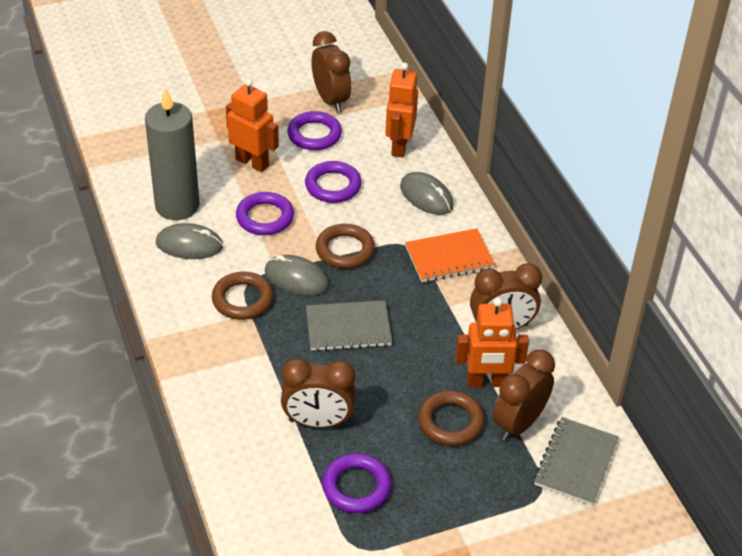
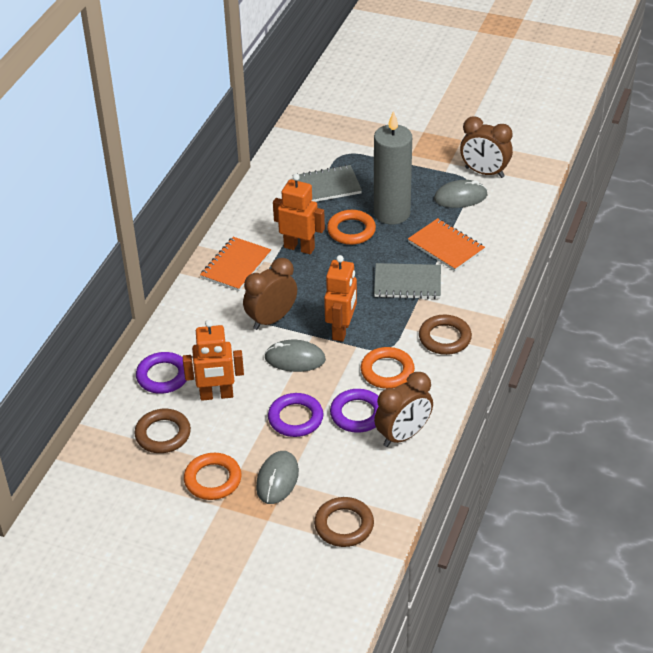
brown clock: [281,358,356,428] [312,31,351,113] [470,263,542,329] [493,349,555,441] = 4 -> [243,258,297,330] [374,372,433,447] [460,116,513,178] = 3
orange notebook: [405,228,495,282] = 1 -> [200,237,271,291] [408,218,485,271] = 2
orange ring: none = 0 -> [184,453,242,500] [327,210,376,245] [361,347,415,389] = 3
purple ring: [236,192,294,235] [287,111,342,150] [305,161,362,203] [322,453,391,513] = 4 -> [136,352,186,394] [268,393,323,437] [330,389,378,433] = 3

